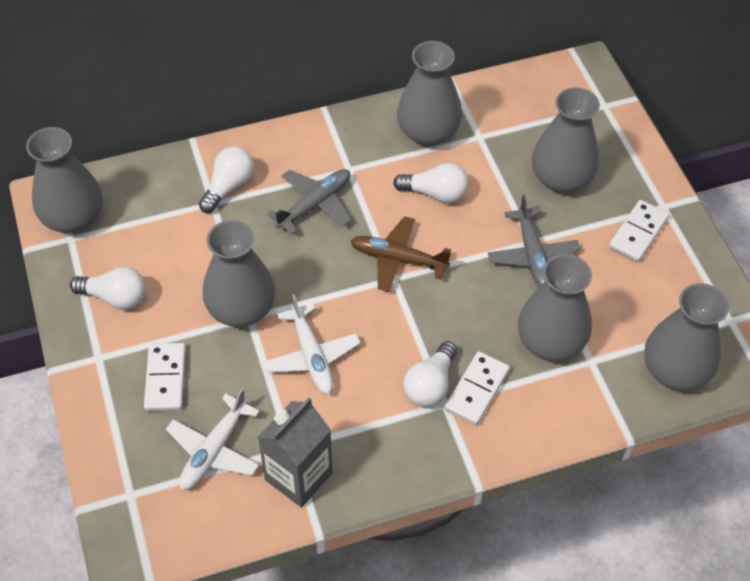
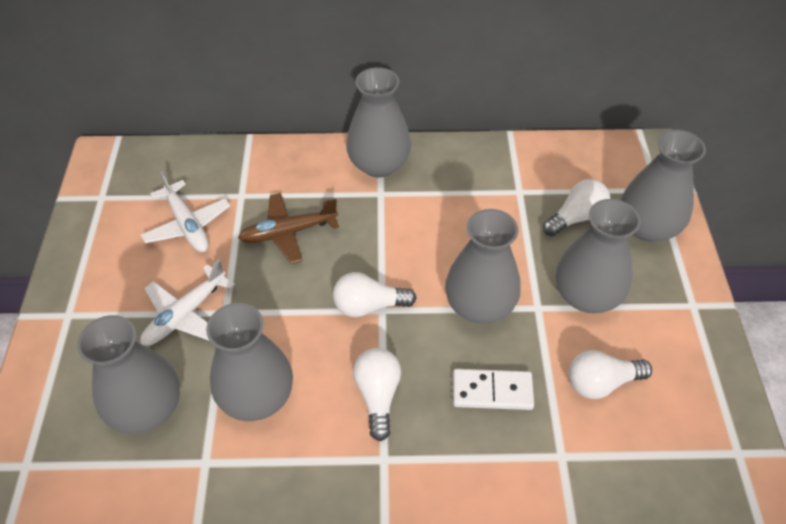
grey carton: [258,397,333,508] = 1 -> none = 0
grey plane: [267,169,352,235] [488,195,581,287] = 2 -> none = 0
white domino: [144,343,186,411] [444,351,510,425] [609,200,669,262] = 3 -> [453,369,534,410] = 1

